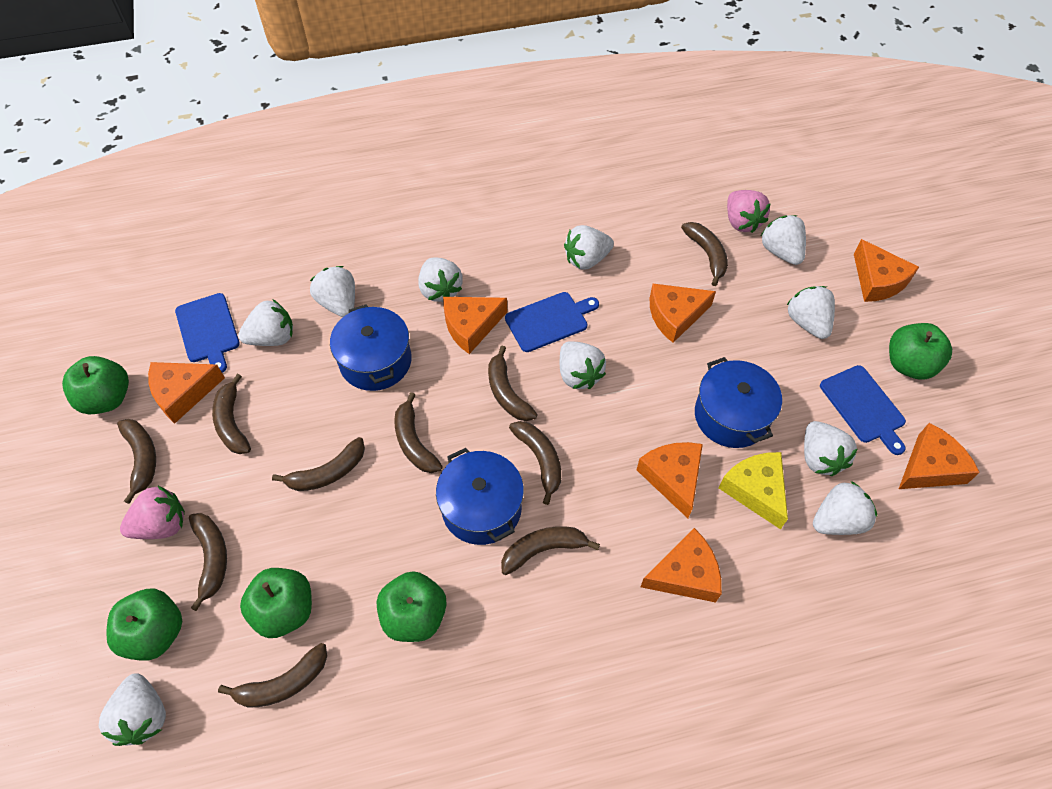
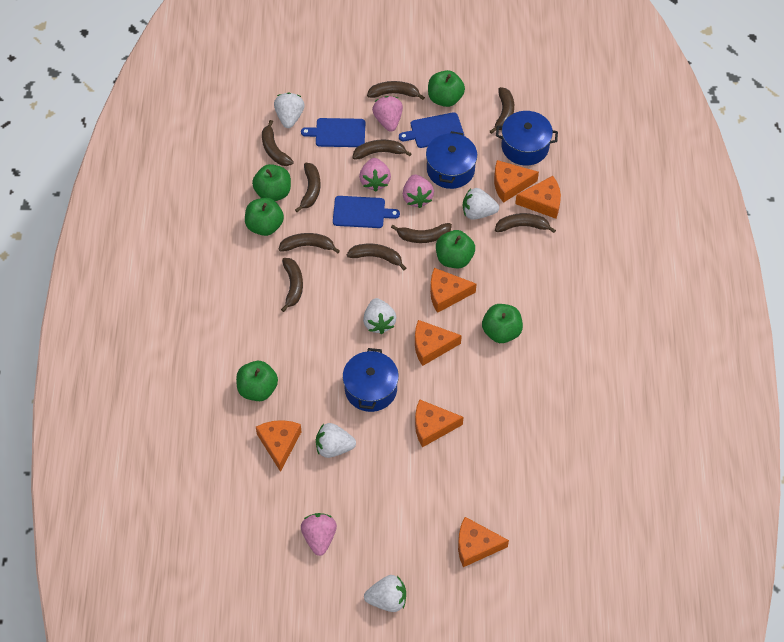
green apple: [62,356,129,414] [106,588,182,660] [240,568,312,638] [377,571,447,642] [889,323,952,380] = 5 -> [236,361,278,401] [245,198,284,236] [252,164,291,201] [428,70,465,107] [436,230,475,268] [482,304,523,343] = 6
pink strawberry: [120,485,185,539] [727,190,771,233] = 2 -> [301,513,337,556] [359,158,391,191] [372,96,403,132] [403,174,434,208] = 4
white strawberry: [99,673,166,746] [238,300,293,346] [310,266,355,317] [418,257,463,302] [560,341,606,389] [564,225,614,270] [761,215,806,265] [787,286,835,339] [804,421,858,476] [813,481,877,535] = 10 -> [274,93,305,128] [316,423,356,458] [363,298,396,334] [364,575,406,612] [463,188,499,220] = 5
yellow cheese: [719,452,788,529] = 1 -> none = 0

